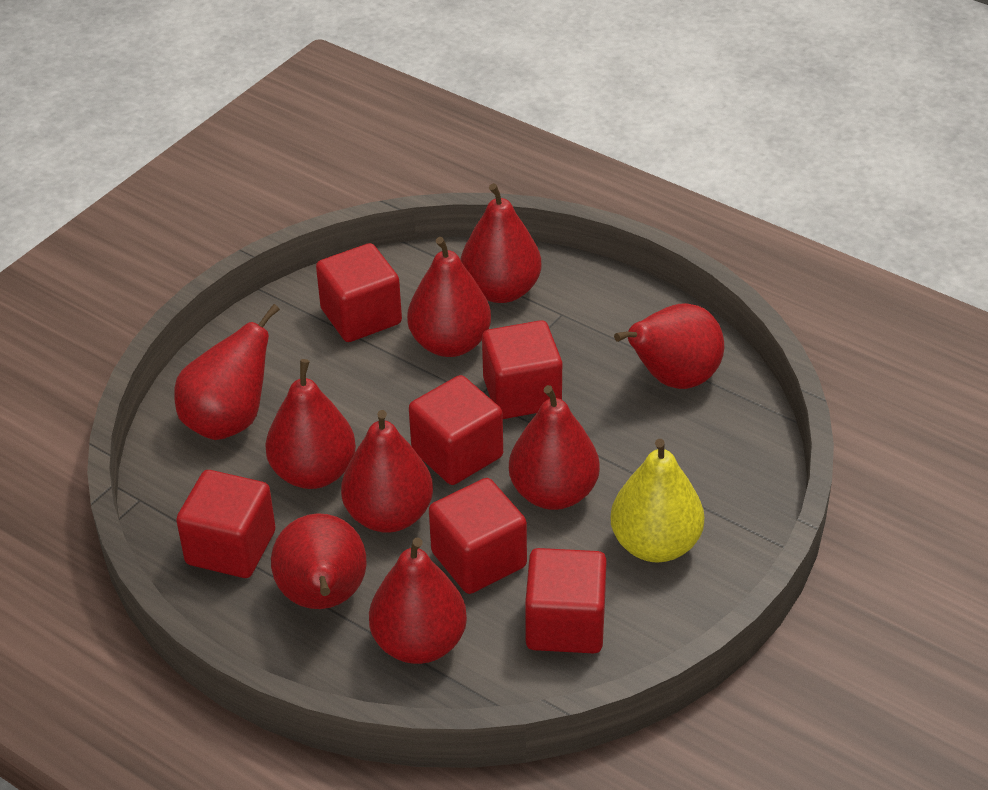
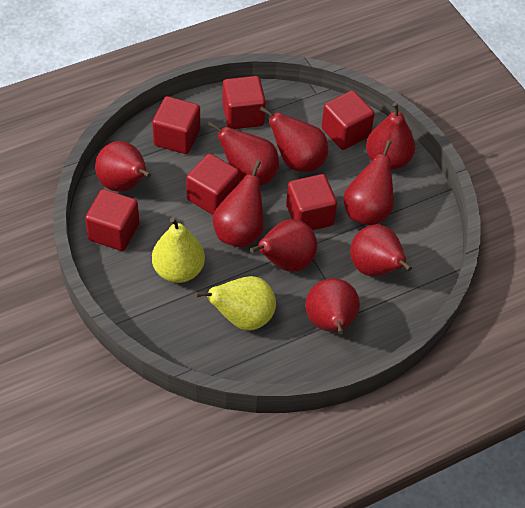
yellow pear: [610,439,704,562] = 1 -> [152,218,205,283] [195,276,276,331] = 2

